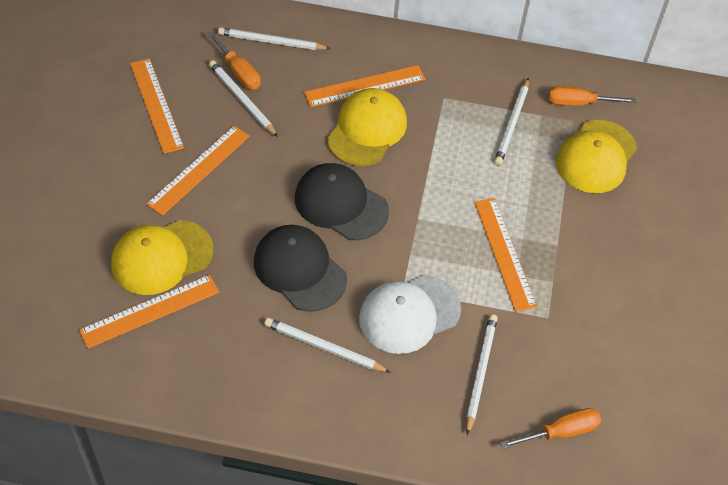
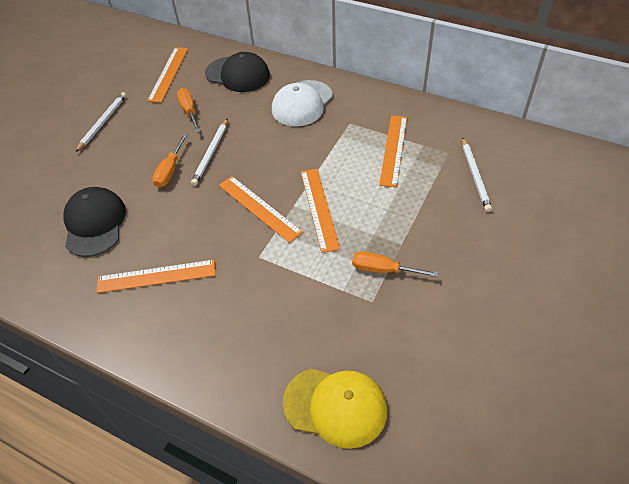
white pencil: [209,60,278,137] [218,27,331,50] [264,318,391,373] [466,314,498,435] [494,78,529,165] = 5 -> [76,92,127,152] [191,118,228,186] [462,138,492,212] = 3
yellow cap: [111,220,213,295] [327,88,407,166] [556,120,637,193] = 3 -> [283,369,387,449] = 1

